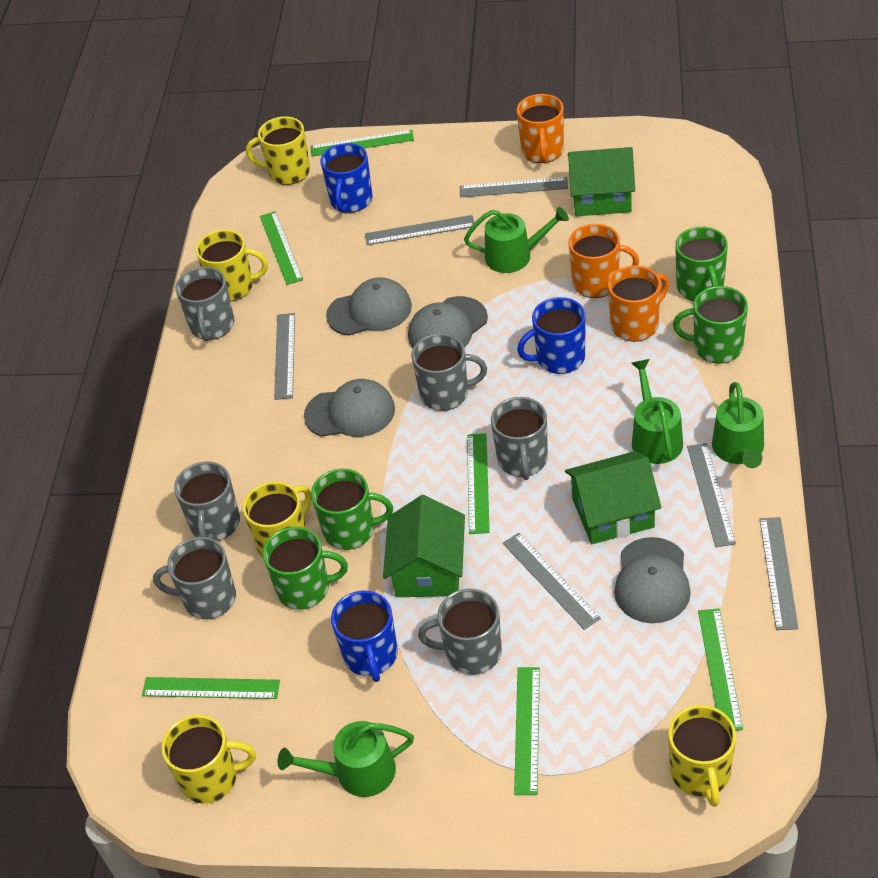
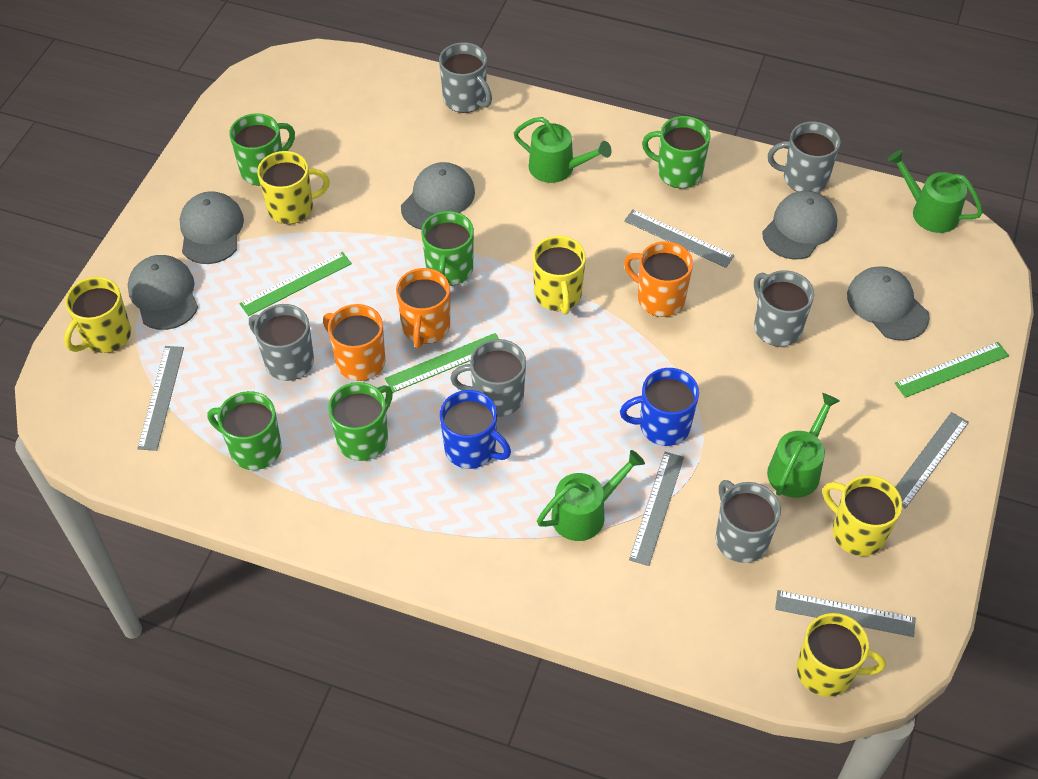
blue mug: [320,143,373,213] [331,591,398,682] [517,297,586,374] = 3 -> [440,390,511,469] [620,368,699,446] = 2
green house: [383,495,465,597] [565,451,661,544] [568,147,635,216] = 3 -> none = 0
green mug: [263,527,348,610] [311,469,393,550] [673,286,748,364] [675,227,728,301] = 4 -> [207,391,282,470] [229,113,295,186] [328,382,393,461] [421,211,474,286] [642,116,711,188] = 5
green ruler: [142,677,280,699] [260,211,303,285] [311,130,414,157] [467,433,490,534] [514,667,540,795] [698,608,743,731] = 6 -> [240,252,352,316] [385,333,499,393] [895,342,1009,398] = 3
grey cap: [304,379,395,437] [326,277,412,336] [408,296,488,348] [614,537,691,623] = 4 -> [128,255,198,330] [180,191,244,264] [401,162,475,230] [762,191,838,259] [847,266,930,341] = 5
grey ruler: [274,313,295,400] [365,215,474,245] [460,177,568,198] [503,533,601,630] [687,443,736,547] [760,517,798,630] = 6 -> [137,346,184,451] [624,209,734,268] [629,452,684,566] [775,590,915,637] [895,412,969,509] = 5

